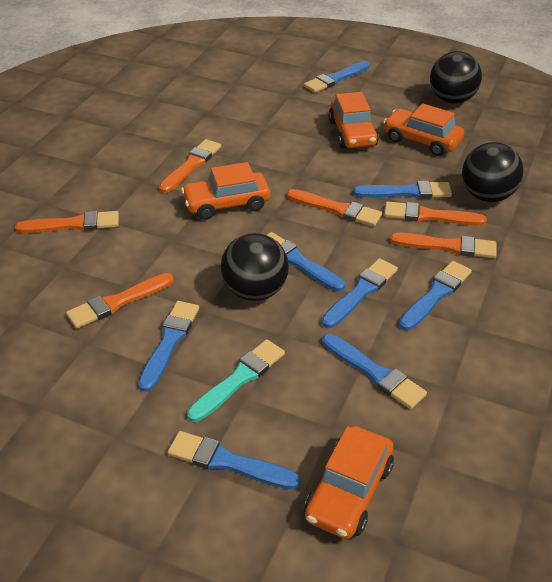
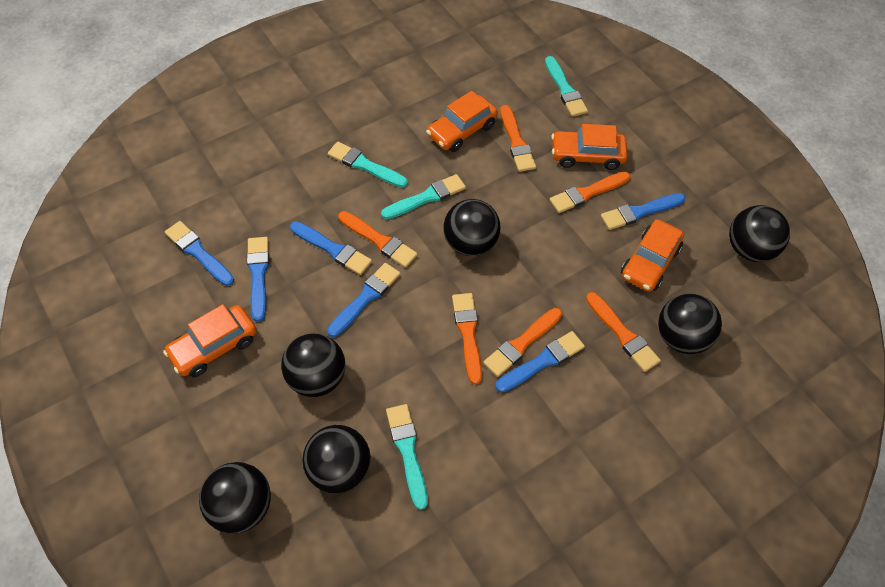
black ball: [221,233,289,301] [430,51,482,104] [462,142,524,202] = 3 -> [199,462,271,534] [281,333,346,397] [302,425,371,494] [444,199,501,256] [658,293,722,354] [729,205,790,262] = 6
blue brush: [138,301,199,392] [168,431,300,489] [267,232,345,291] [304,61,370,93] [321,258,398,328] [322,334,427,409] [353,181,452,199] [399,261,472,330] = 8 -> [165,221,234,286] [247,237,269,322] [290,221,372,275] [327,263,400,337] [495,331,585,392] [601,193,686,230] = 6
turquoise brush: [187,339,285,422] = 1 -> [328,142,408,188] [381,174,466,219] [386,404,428,510] [545,56,588,117] = 4

